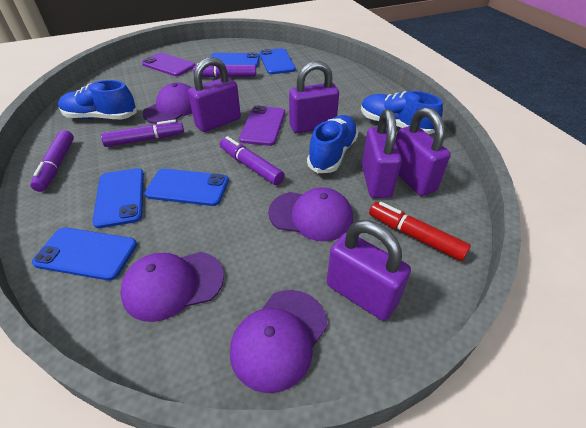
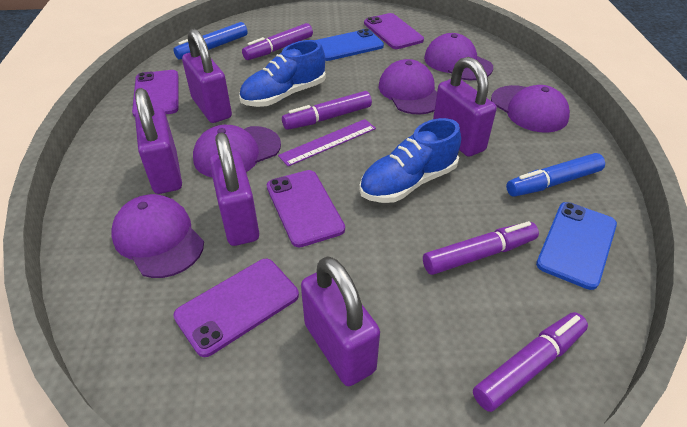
blue marker: none = 0 -> [173,22,248,59] [506,153,605,197] = 2
blue phone: [32,228,137,281] [92,168,144,228] [145,169,229,206] [210,53,260,67] [259,48,296,74] = 5 -> [316,29,384,61] [536,202,617,290] = 2
blue shoe: [58,80,137,119] [307,115,358,173] [361,91,443,135] = 3 -> [239,40,326,107] [359,118,461,203] = 2
purple cap: [120,252,224,322] [143,83,192,124] [230,290,328,393] [268,187,353,241] = 4 -> [111,194,204,278] [193,125,281,178] [379,59,437,115] [424,33,493,80] [491,85,570,132] = 5
purple phone: [142,53,195,76] [239,106,285,146] = 2 -> [132,70,179,117] [173,259,299,357] [267,170,345,247] [364,13,424,49] = 4
purple ruler: none = 0 -> [278,119,376,167] = 1
red marker: [369,202,471,261] = 1 -> none = 0

